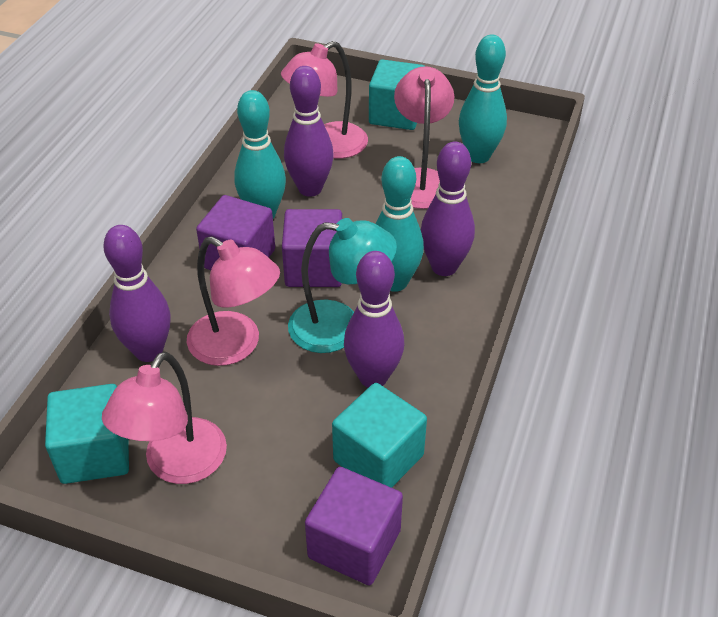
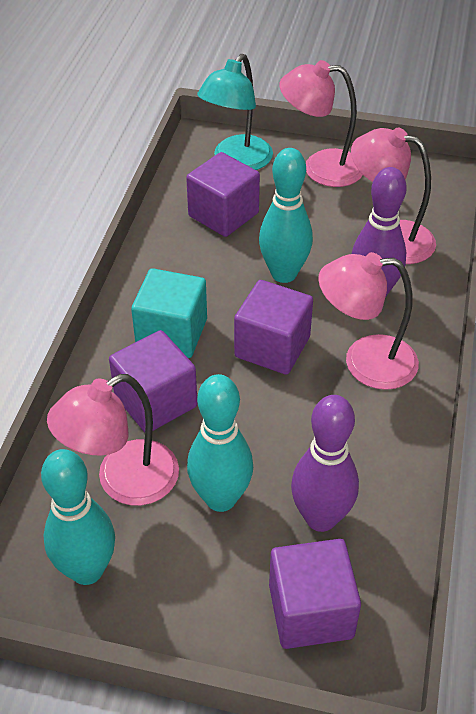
purple bowling pin: [103,225,171,362] [284,66,334,197] [344,251,404,388] [421,141,475,276] = 4 -> [291,395,359,532] [352,167,407,296] = 2
purple cube: [196,195,275,270] [282,209,342,287] [305,467,403,585] = 3 -> [109,330,198,432] [186,152,260,237] [234,280,313,375] [269,539,361,649] = 4
turquoise cube: [45,384,129,484] [332,383,427,488] [369,59,424,130] = 3 -> [131,268,207,358] = 1

